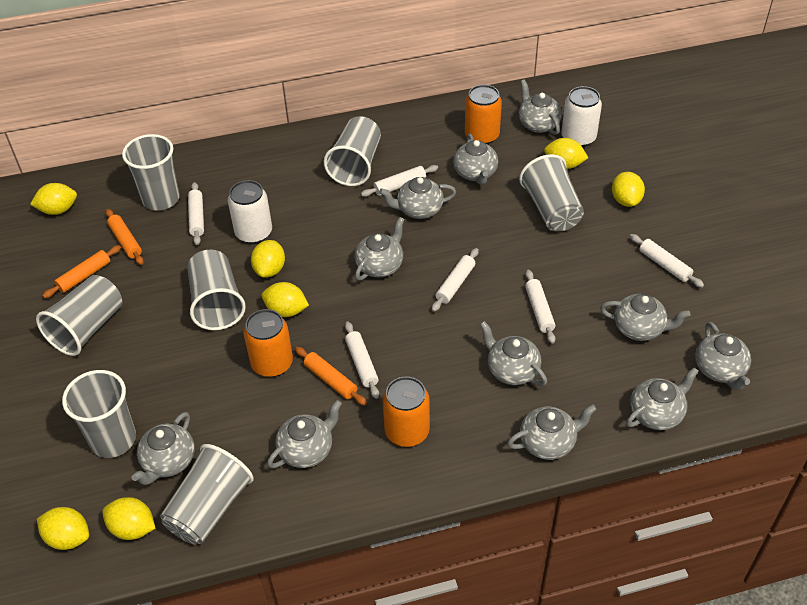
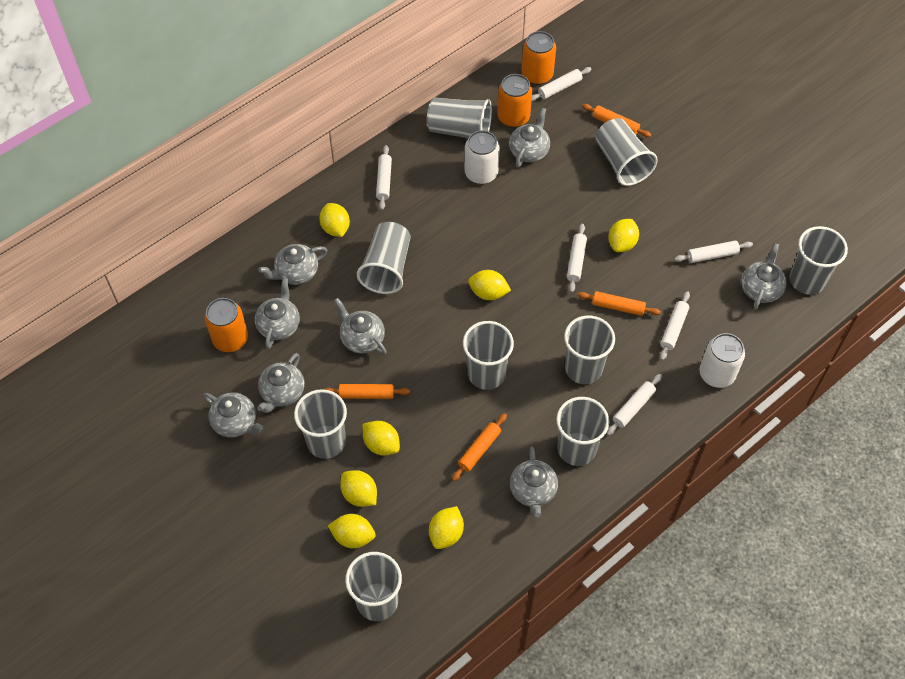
grey cup: [36,275,122,356] [62,370,136,458] [122,134,180,211] [160,444,254,545] [187,250,246,330] [324,116,381,186] [519,154,584,232] = 7 -> [294,389,347,459] [345,552,402,621] [357,222,411,294] [427,98,492,138] [463,321,514,390] [556,397,609,466] [564,316,615,384] [595,118,658,186] [790,226,848,295] = 9
grey teapot: [132,412,195,485] [267,400,342,468] [355,217,404,281] [379,177,456,219] [453,134,498,185] [480,321,547,386] [507,404,597,460] [519,79,562,135] [600,294,691,341] [626,367,699,430] [695,322,751,391] = 11 -> [203,392,263,438] [255,278,300,349] [257,353,305,413] [258,244,327,285] [334,298,386,355] [509,108,550,167] [510,447,558,517] [741,243,787,310] = 8
orange rolling pin: [42,245,121,298] [106,209,144,265] [295,347,367,405] = 3 -> [323,384,410,399] [452,413,507,481] [578,291,661,316] [582,104,651,137] = 4

